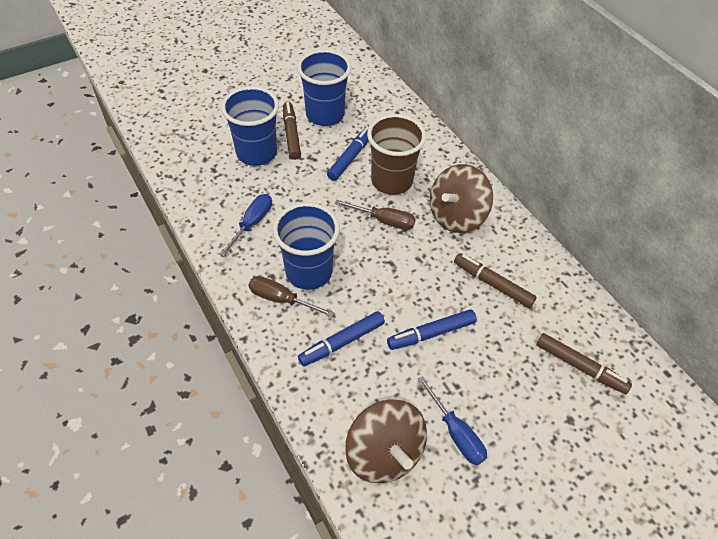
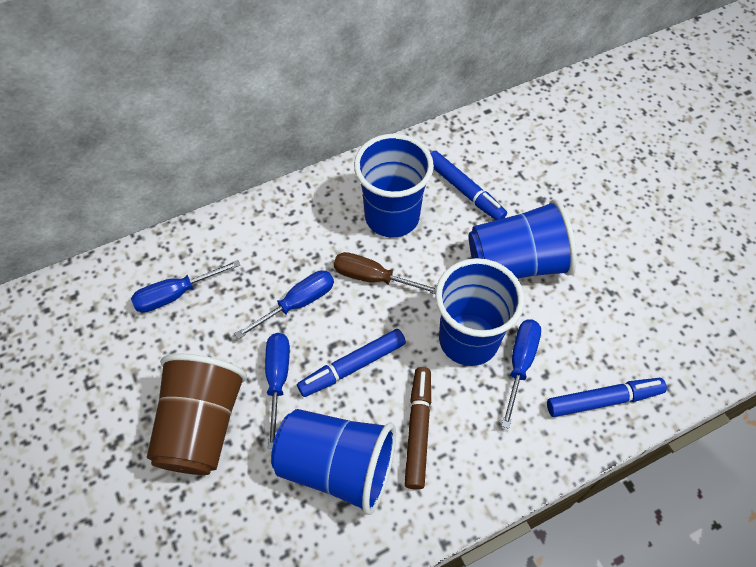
blue cup: [221,86,279,166] [273,202,340,290] [297,49,351,126] = 3 -> [271,409,396,515] [354,134,434,238] [435,258,524,366] [469,199,577,279] = 4
blue screwdriver: [219,194,272,256] [417,376,487,465] = 2 -> [131,260,240,313] [235,270,334,339] [265,333,290,449] [501,319,541,429] = 4
brown marker: [283,102,301,160] [454,253,537,308] [536,333,632,394] = 3 -> [404,367,431,490] = 1
brown screwdriver: [249,276,335,317] [335,200,416,230] = 2 -> [334,252,436,294] = 1
brown spinning top: [345,399,427,483] [430,164,493,233] = 2 -> none = 0

